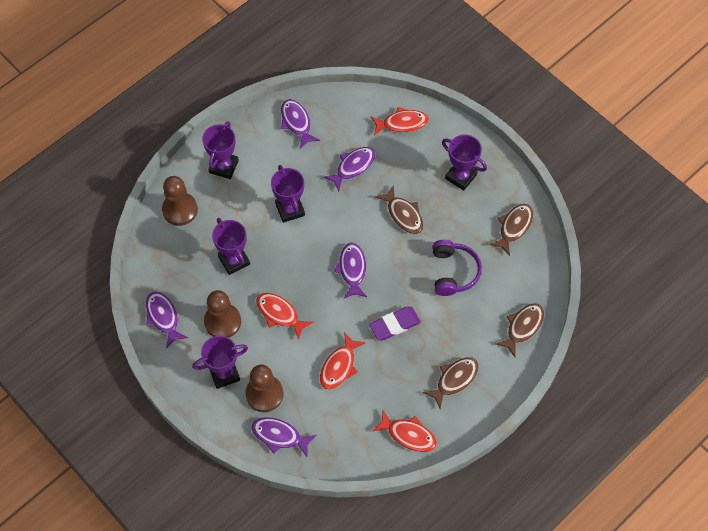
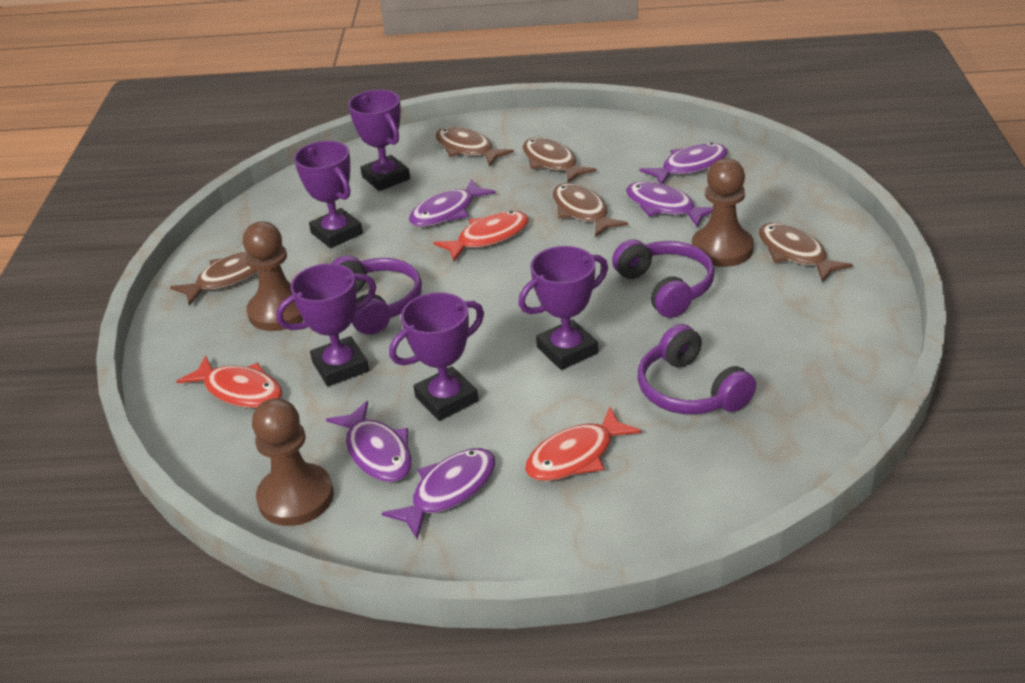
brown fish: [375,185,424,234] [423,357,479,409] [489,204,533,256] [495,303,544,357] = 4 -> [170,251,258,306] [436,127,514,166] [523,137,597,183] [553,183,628,237] [758,223,853,282] = 5
purple eraser: [369,306,421,340] = 1 -> none = 0
purple headphones: [432,240,482,296] = 1 -> [332,255,422,335] [612,239,715,318] [638,324,756,414] = 3
red fish: [256,293,313,340] [320,332,366,390] [371,107,429,135] [372,410,437,452] = 4 -> [176,355,282,408] [433,211,529,261] [525,407,642,481] = 3

